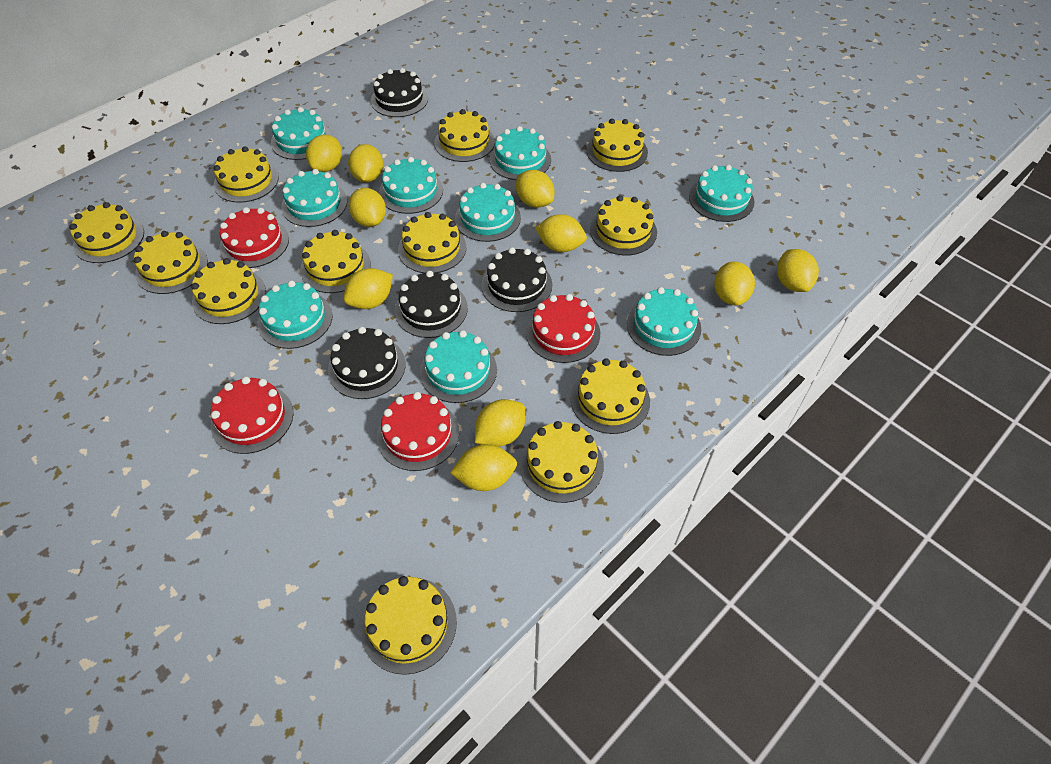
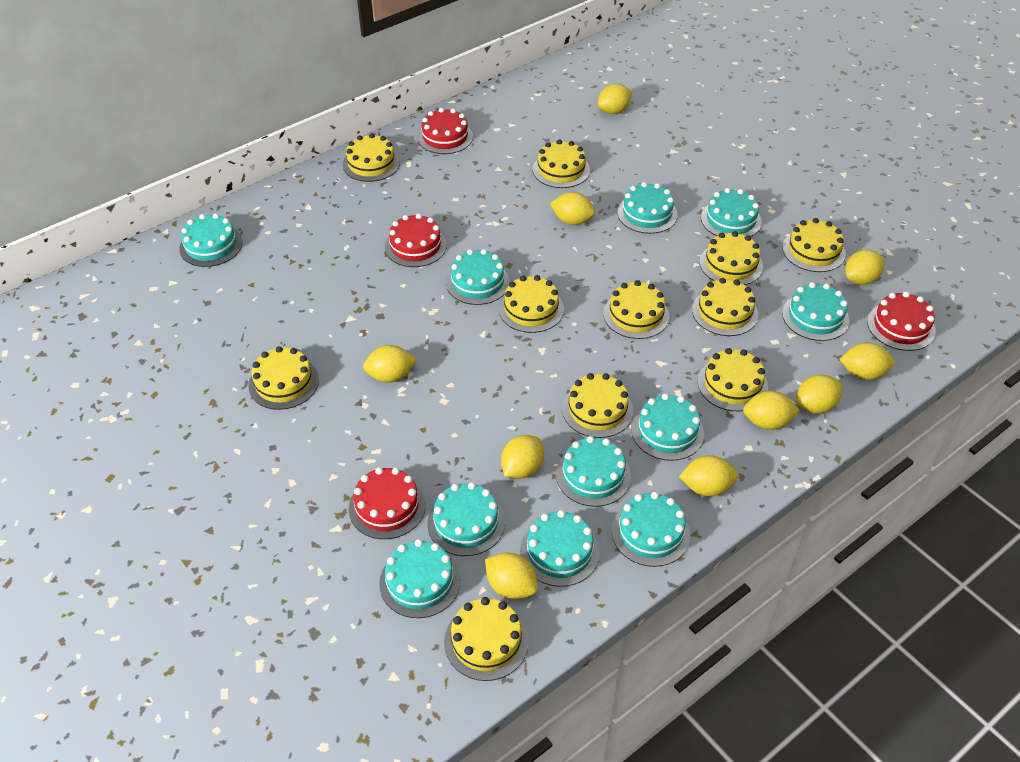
black cake: [328,327,405,399] [371,68,428,117] [395,271,468,338] [481,247,552,312] = 4 -> none = 0
turquoise cake: [258,281,333,349] [271,107,332,160] [281,169,347,227] [379,157,443,214] [420,330,497,403] [455,183,521,242] [490,126,551,180] [627,287,701,356] [689,165,755,222] = 9 -> [179,213,242,267] [379,539,461,618] [427,482,505,556] [446,249,510,305] [520,510,599,587] [556,436,631,507] [612,492,690,567] [617,182,678,234] [632,393,704,461] [701,188,762,237] [782,282,849,341] = 11
yellow cake: [69,202,144,263] [134,231,208,294] [191,258,266,324] [213,146,279,203] [300,230,371,293] [360,576,457,675] [398,212,466,273] [434,109,495,162] [520,421,604,503] [571,358,650,434] [587,119,648,172] [590,195,657,255] = 12 -> [248,346,319,410] [343,133,400,182] [444,597,529,681] [499,275,564,333] [532,139,590,188] [562,373,633,438] [603,280,669,339] [692,278,758,336] [698,348,768,411] [700,231,763,285] [782,218,846,272] = 11

